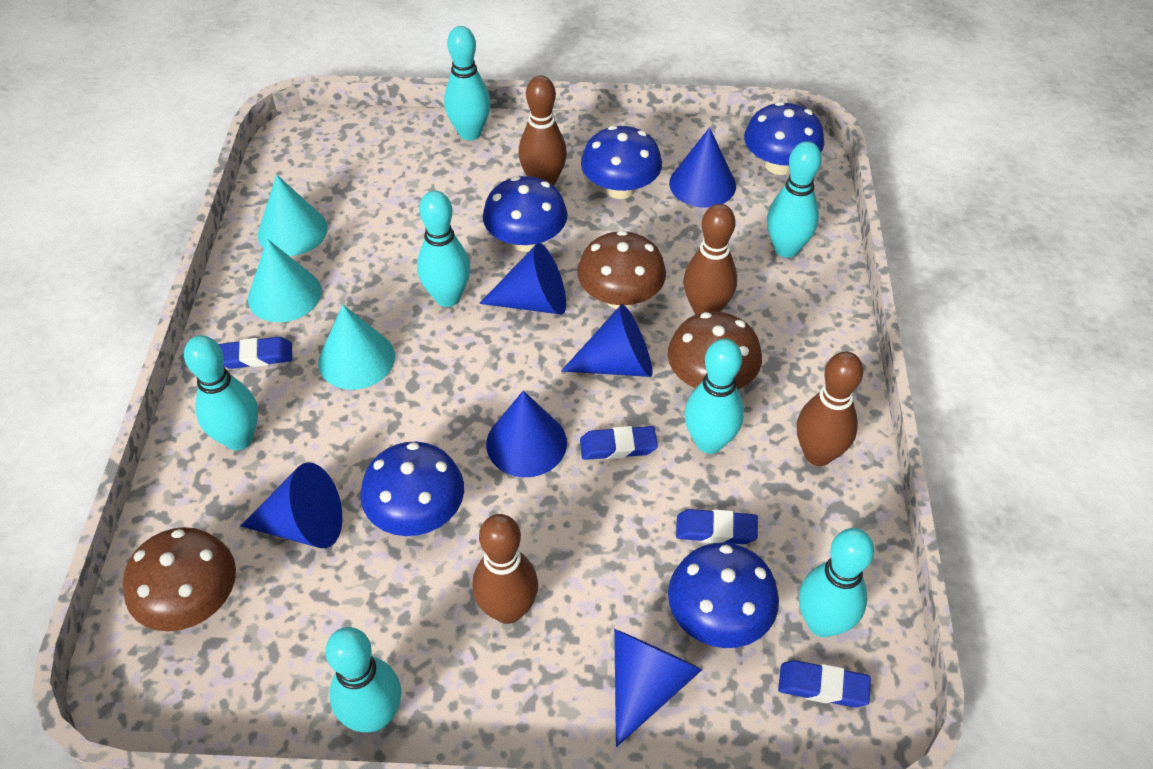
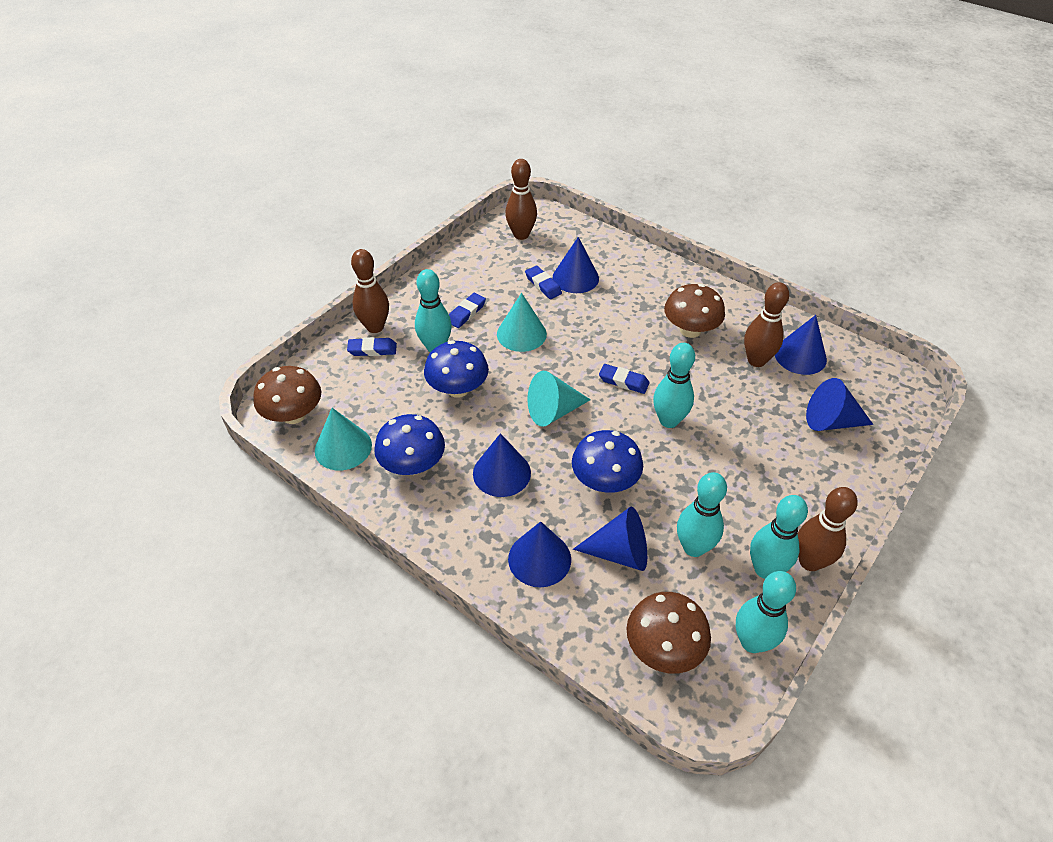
blue mushroom: [360,442,464,536] [483,176,568,252] [581,126,662,199] [668,542,779,648] [744,102,824,175] = 5 -> [374,414,445,475] [424,340,489,398] [572,430,643,493] = 3
turquoise bowling pin: [184,335,258,450] [325,627,401,733] [417,191,470,307] [444,26,491,141] [685,339,744,454] [767,141,822,258] [799,528,874,637] = 7 -> [415,269,452,352] [653,343,695,428] [677,472,727,557] [736,571,796,653] [750,495,808,579] = 5

